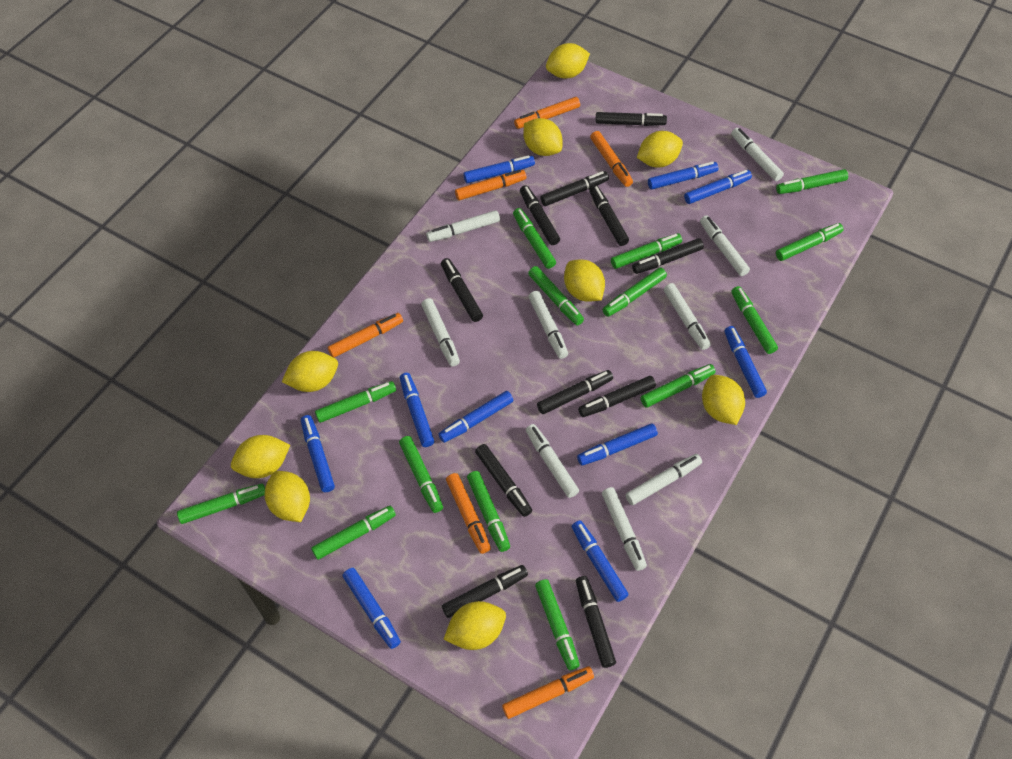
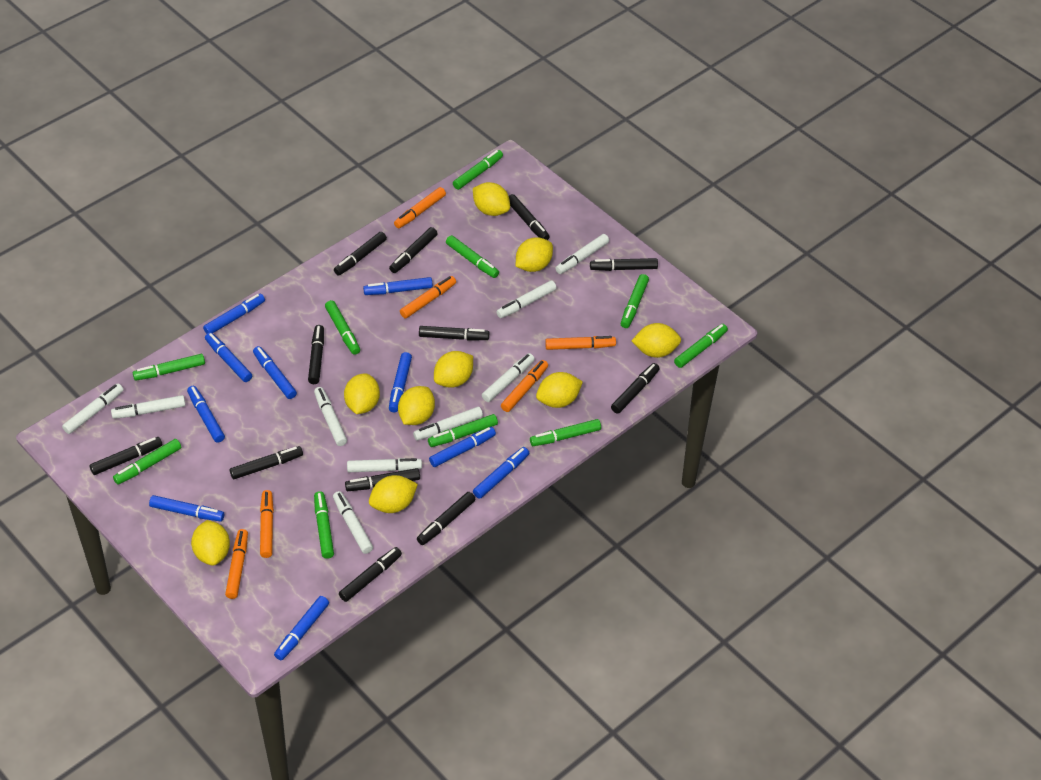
black marker: [441,258,483,322] [442,565,528,618] [475,444,532,517] [520,185,560,245] [537,370,613,414] [540,171,609,206] [576,576,616,668] [578,376,656,417] [589,185,629,246] [596,112,667,126] [632,238,704,274] = 11 -> [89,437,162,475] [230,446,303,479] [308,325,324,384] [334,232,387,276] [339,547,402,602] [345,468,420,491] [389,227,438,273] [417,492,475,545] [419,326,489,341] [509,194,550,240] [590,258,658,271] [611,363,660,414] = 12
green marker: [177,483,265,524] [311,506,396,560] [315,381,396,423] [399,436,443,513] [467,471,510,552] [513,208,556,269] [528,266,584,326] [535,579,580,670] [603,267,667,317] [611,233,682,269] [640,364,716,408] [731,286,778,354] [776,169,848,194] [776,223,844,261] = 14 -> [113,439,181,484] [133,354,205,381] [314,491,334,559] [325,300,360,355] [428,414,498,447] [446,235,499,278] [453,150,503,190] [530,419,601,446] [621,274,649,328] [674,324,728,368] = 10

